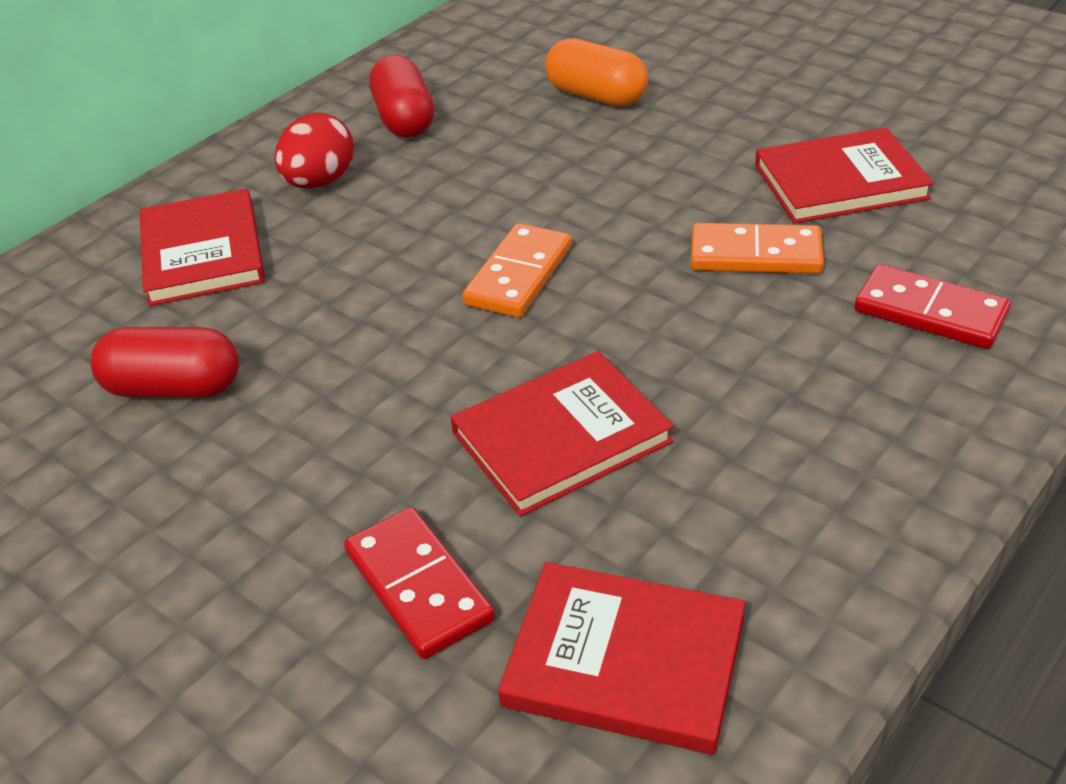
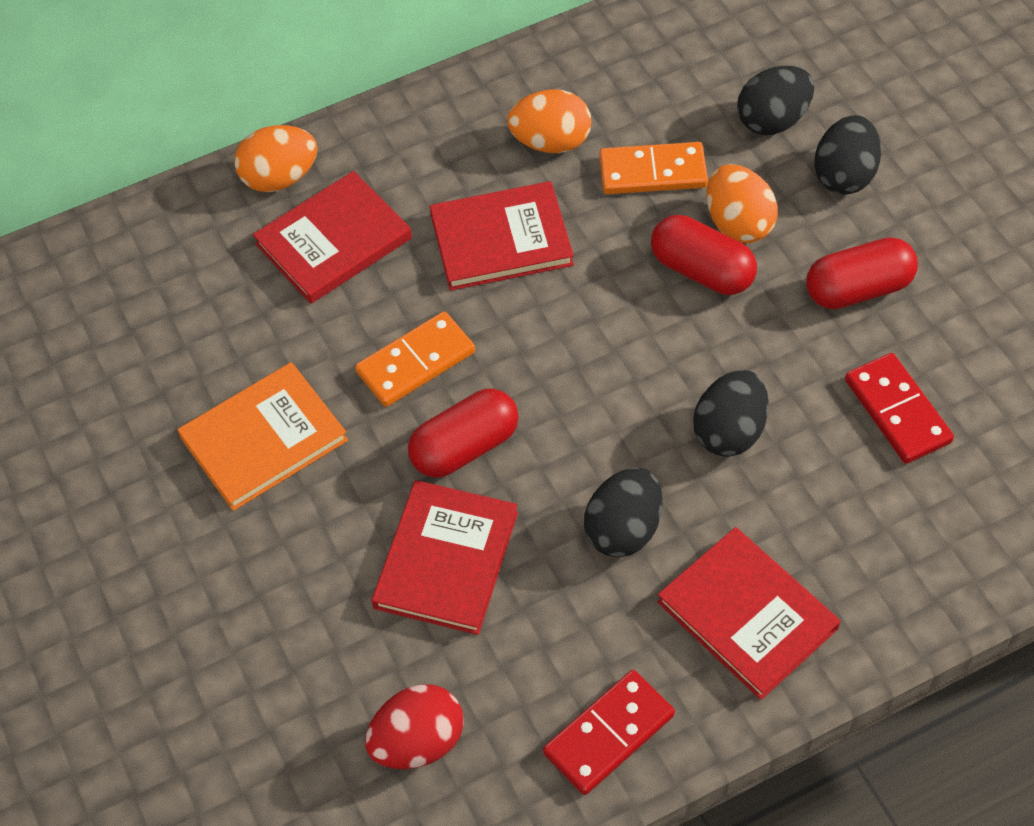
black egg: none = 0 -> [584,467,662,558] [693,370,769,457] [737,66,814,135] [814,115,881,195] = 4
orange book: none = 0 -> [178,362,348,511] = 1
orange capsule: [545,38,648,107] = 1 -> none = 0
orange egg: none = 0 -> [234,125,317,192] [507,89,591,153] [707,164,778,243] = 3
red capsule: [91,327,239,398] [369,55,434,138] = 2 -> [408,388,519,478] [651,215,757,295] [806,237,918,309] = 3

